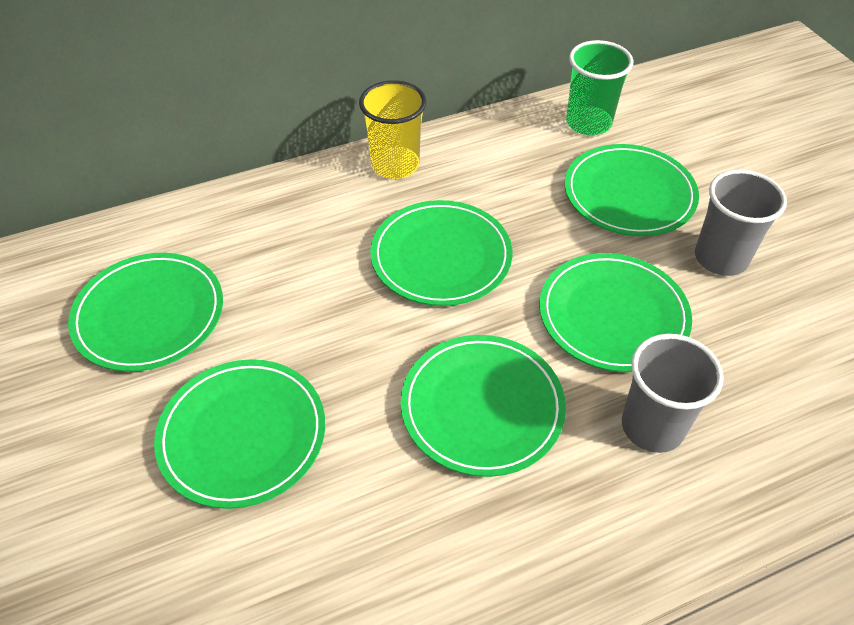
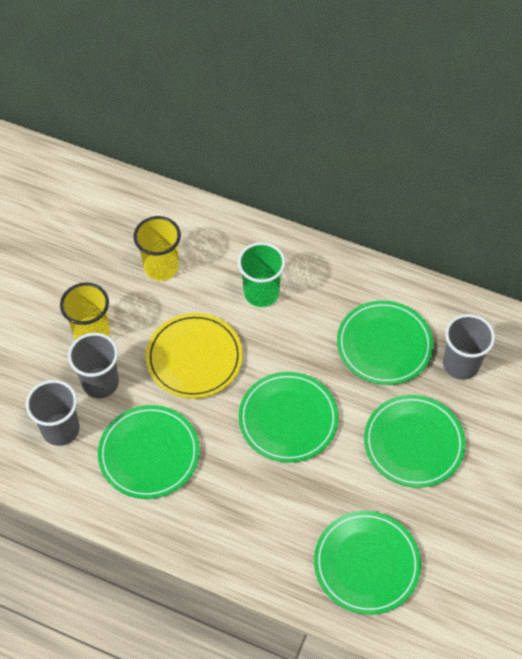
green plate: [68,253,223,372] [154,359,325,509] [370,200,512,306] [401,335,566,477] [539,253,692,372] [565,144,699,236] = 6 -> [98,405,199,499] [238,372,338,463] [314,511,421,615] [337,301,433,385] [364,395,465,488] = 5
grey cup: [622,334,724,453] [695,170,787,276] = 2 -> [26,380,80,446] [68,333,119,398] [443,314,495,380] = 3
yellow cup: [359,80,426,179] = 1 -> [60,283,110,340] [133,216,181,281] = 2
yellow plate: none = 0 -> [146,313,243,398] = 1

